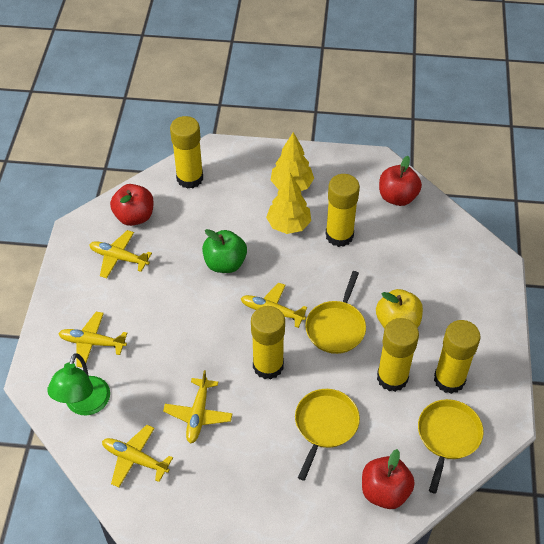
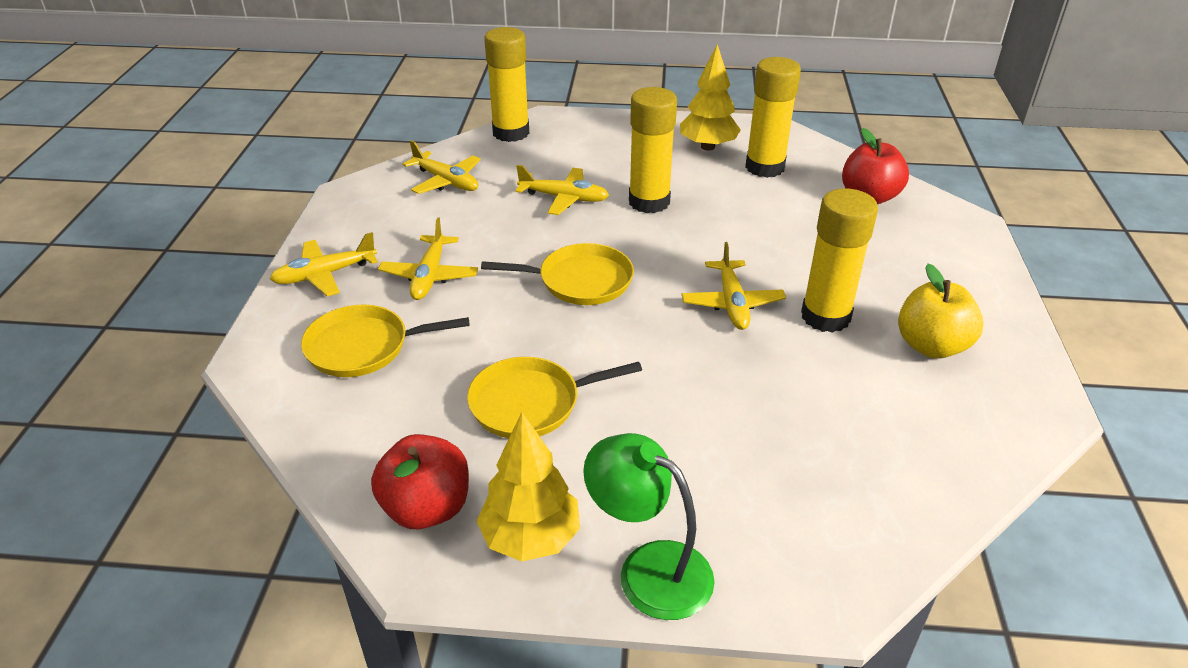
green apple: [202,229,247,273] = 1 -> none = 0
red apple: [110,184,154,226] [362,449,415,509] [379,156,422,206] = 3 -> [371,434,469,529] [842,128,909,204] = 2
yellow glue stick: [170,116,203,189] [251,306,285,379] [325,174,360,247] [377,318,419,392] [434,320,481,394] = 5 -> [484,27,529,142] [629,87,677,213] [745,57,801,178] [801,188,878,333] = 4

